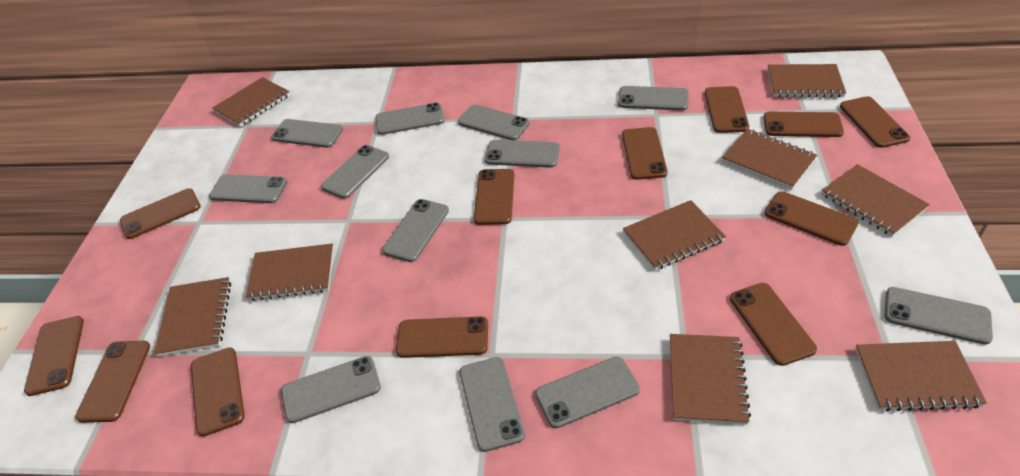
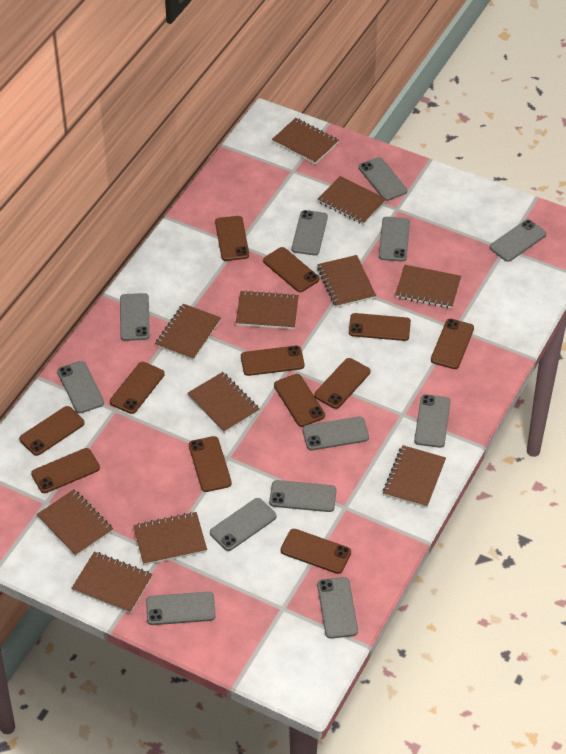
brown notebook: [154,277,231,356] [212,77,290,127] [245,243,334,301] [623,200,726,270] [670,334,751,425] [722,129,817,189] [767,64,846,97] [822,164,930,237] [855,341,987,411] = 9 -> [37,489,113,556] [72,552,153,613] [133,512,207,565] [155,304,221,360] [188,372,260,433] [236,290,299,329] [272,118,339,164] [317,176,386,225] [317,255,376,308] [383,445,446,508] [395,265,461,308] = 11

